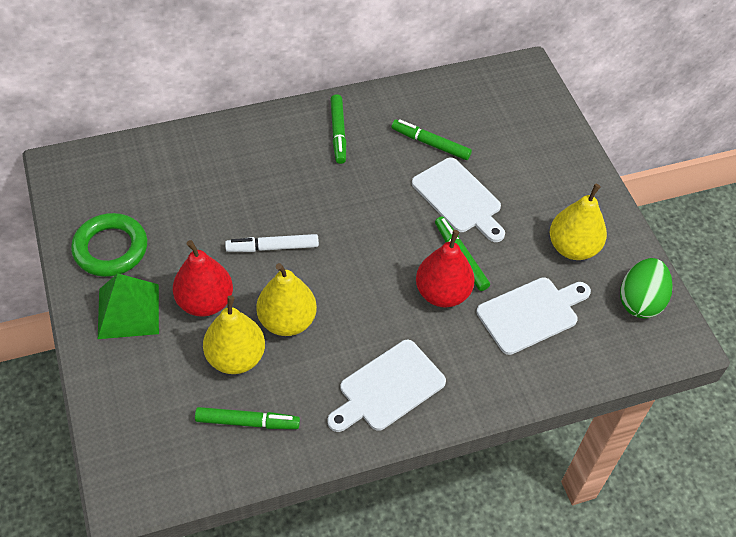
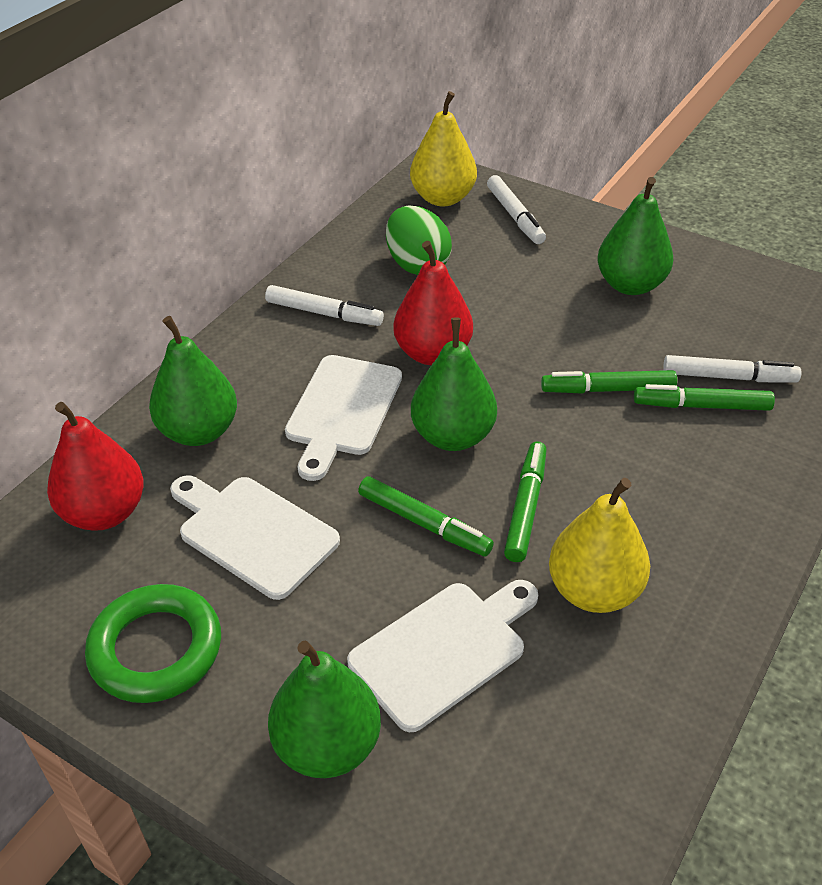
green pear: none = 0 -> [149,316,237,446] [268,641,381,778] [411,317,497,451] [598,177,673,295] = 4
green pyramid: [98,273,159,339] = 1 -> none = 0
white marker: [225,234,319,252] = 1 -> [265,285,384,326] [487,175,546,244] [663,355,801,383] = 3
yellow pear: [203,295,265,374] [256,263,317,336] [550,184,607,260] = 3 -> [410,91,477,206] [549,478,650,613] = 2

